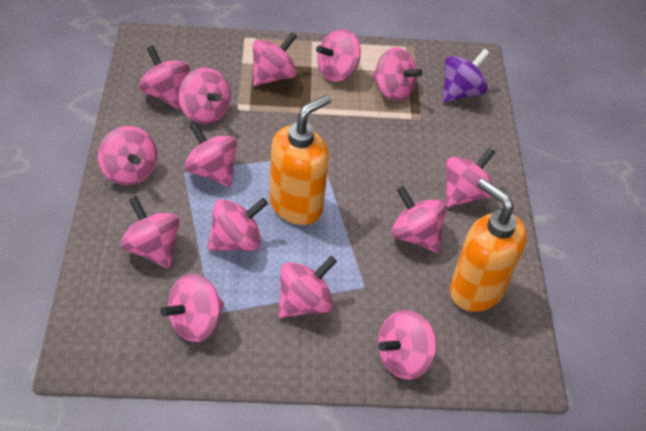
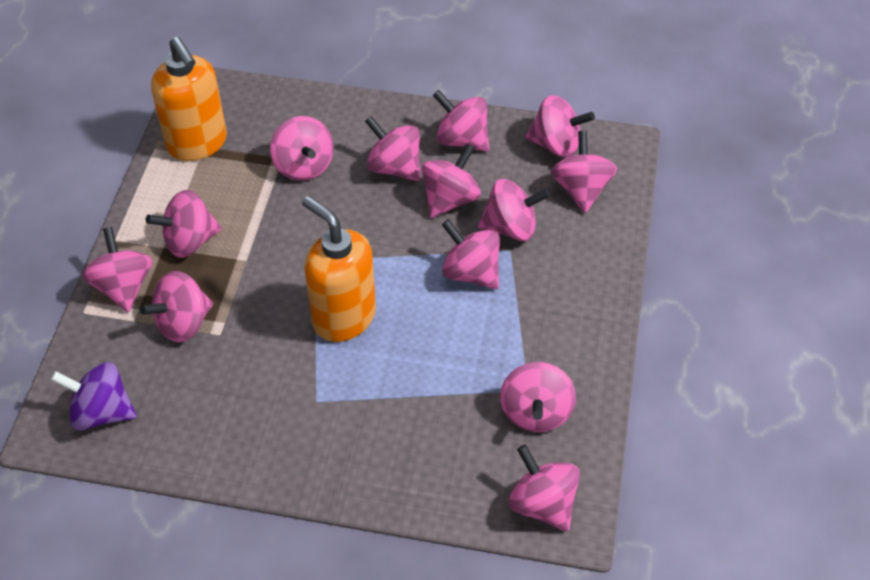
pink spinning top: [98,126,157,185] [121,196,180,269] [139,46,190,109] [160,274,224,342] [179,68,231,124] [185,122,237,187] [207,198,268,251] [253,32,297,86] [278,256,337,318] [316,29,361,82] [373,47,423,101] [378,310,437,380] [391,186,446,253] [446,147,495,207] = 14 -> [82,227,152,312] [140,271,213,343] [146,190,222,258] [270,116,334,181] [365,116,421,181] [422,144,481,218] [433,90,489,152] [442,219,500,289] [478,179,550,241] [500,362,576,432] [508,445,580,531] [525,95,595,158] [551,131,617,213] = 13

